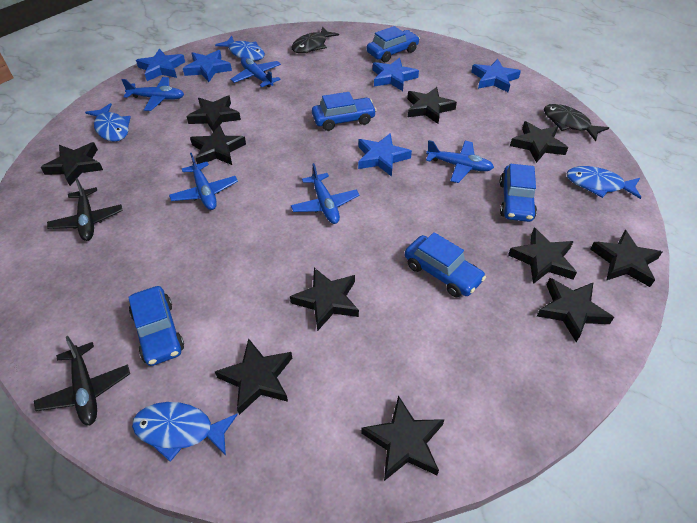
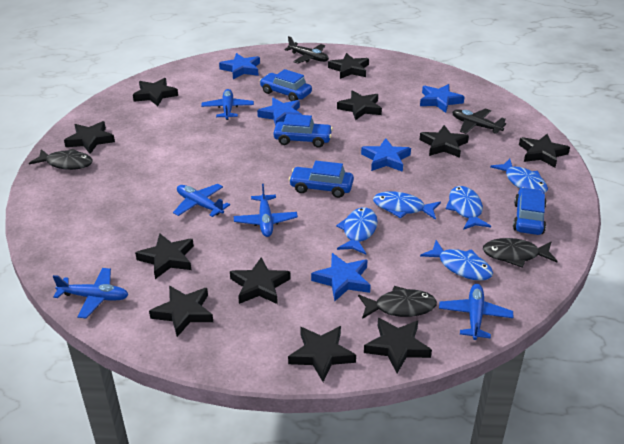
black fish: [291,27,339,53] [544,104,609,141] = 2 -> [29,148,93,170] [358,286,437,319] [483,238,558,268] = 3
blue car: [128,286,184,366] [312,92,377,131] [367,26,420,62] [405,232,486,297] [500,164,537,222] = 5 -> [259,69,312,101] [273,114,333,148] [289,161,354,198] [513,187,547,235] = 4
blue fish: [85,103,131,142] [132,402,238,462] [215,36,265,61] [566,166,641,199] = 4 -> [336,208,378,255] [373,191,441,220] [420,240,493,281] [446,186,491,230] [490,159,548,193] = 5

